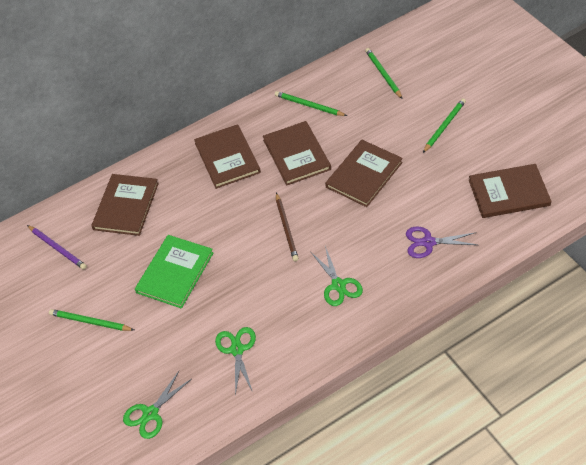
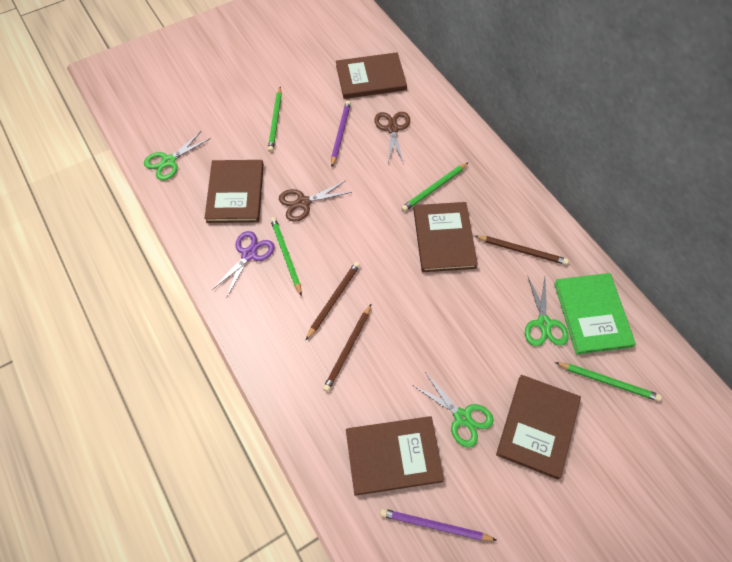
brown pencil: [276,193,299,262] = 1 -> [306,261,360,340] [323,304,371,392] [475,236,569,265] = 3
brown scissors: none = 0 -> [279,181,352,222] [374,112,410,163] = 2
purple pencil: [27,225,87,270] = 1 -> [331,101,351,167] [380,508,497,541] = 2

